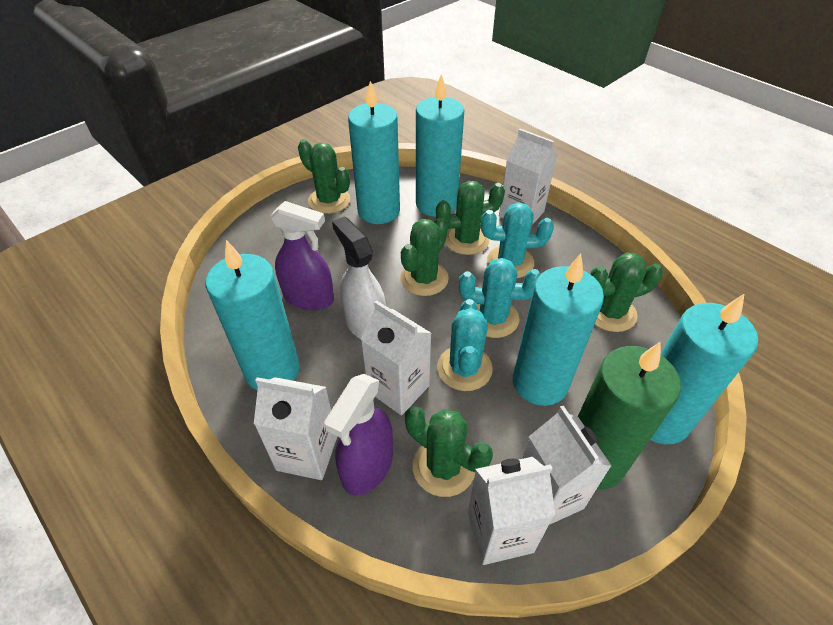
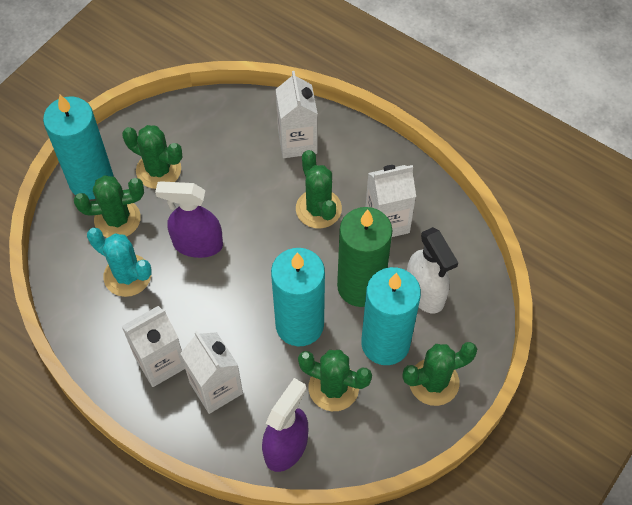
turquoise cactus: [437,299,493,391] [459,258,541,338] [481,202,554,278] = 3 -> [87,228,152,297] = 1
turquoise candle: [206,240,300,390] [348,81,400,224] [416,74,464,217] [513,254,604,406] [650,294,758,444] = 5 -> [43,95,114,199] [271,248,325,346] [361,267,421,365] = 3
white carton: [254,377,337,480] [361,300,432,415] [468,457,555,565] [499,129,557,225] [522,405,612,525] = 5 -> [122,306,185,387] [180,331,243,414] [276,71,318,158] [366,165,416,237] = 4

